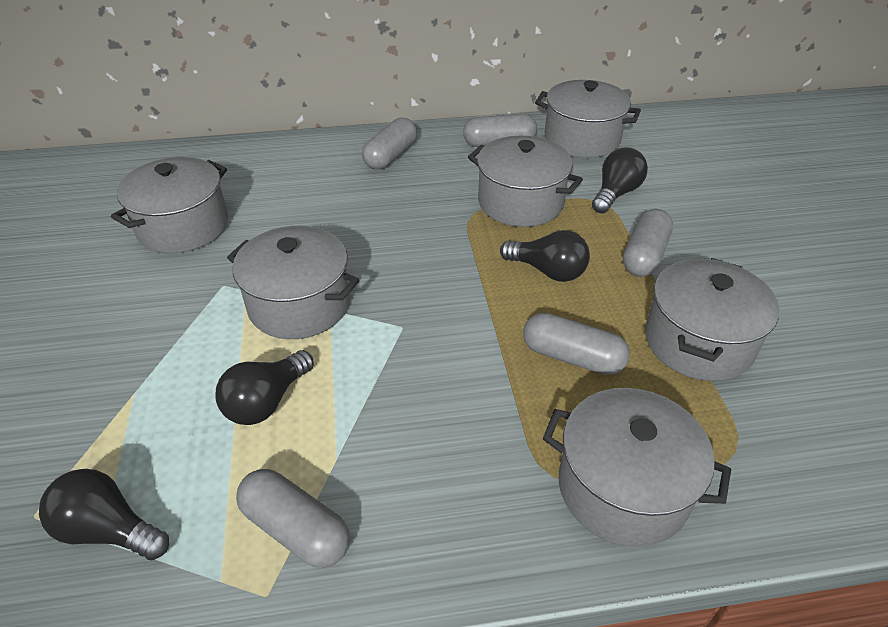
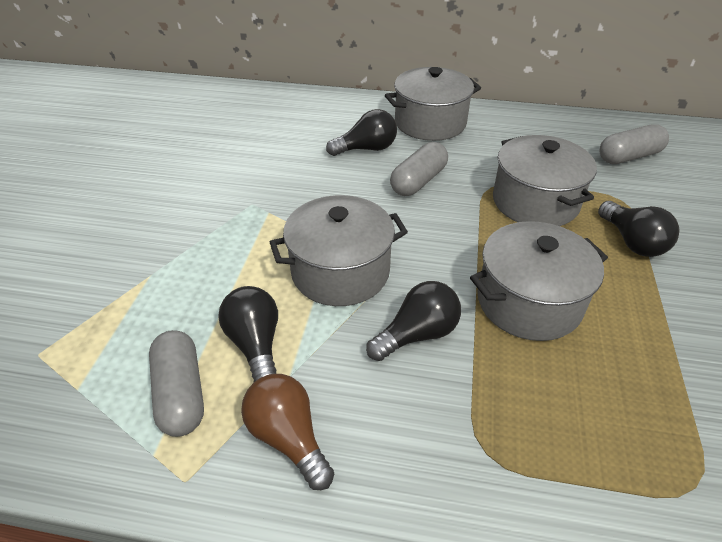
brown light bulb: none = 0 -> [241,374,334,490] = 1
grey capsule: [236,469,350,568] [362,117,417,170] [463,114,537,147] [523,313,630,375] [623,209,673,277] = 5 -> [149,330,204,437] [390,142,448,196] [600,124,669,164] = 3
grey pot: [111,157,228,254] [227,226,359,339] [468,136,583,227] [535,80,641,158] [543,388,731,547] [645,258,780,381] = 6 -> [270,195,408,306] [385,67,481,141] [470,221,608,341] [493,135,597,226] = 4

